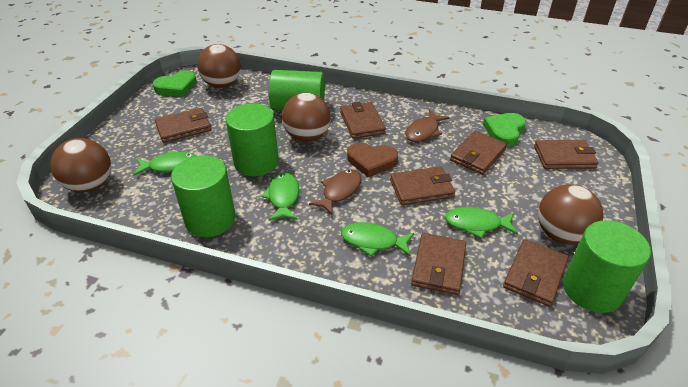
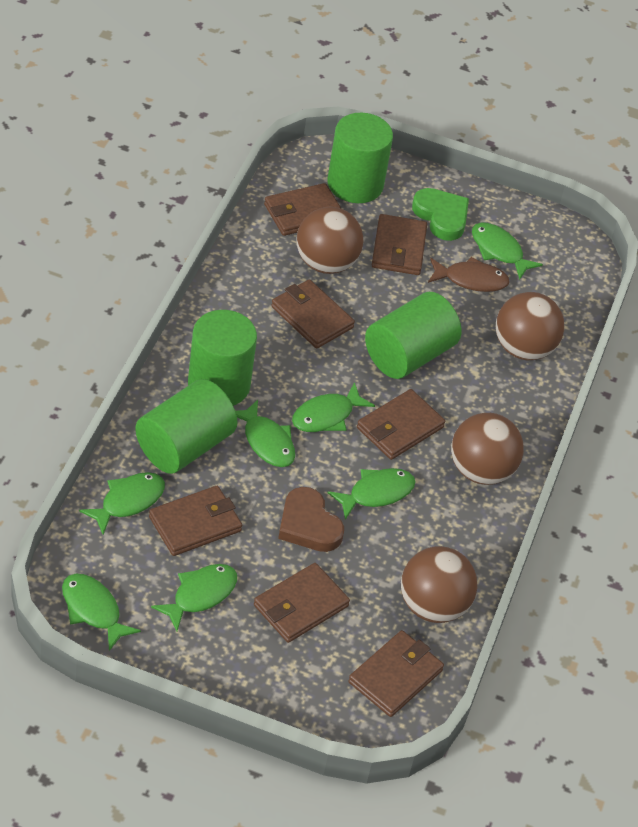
brown fish: [309,169,362,215] [405,110,449,142] = 2 -> [428,257,510,292] = 1
green fish: [134,150,196,176] [261,172,299,221] [341,222,414,257] [445,207,518,238] = 4 -> [62,574,141,651] [79,472,165,534] [151,564,237,631] [235,400,295,467] [292,382,375,432] [327,468,416,520] [472,222,543,280] = 7
green heart: [153,70,197,97] [483,113,526,146] = 2 -> [412,188,469,241] = 1

